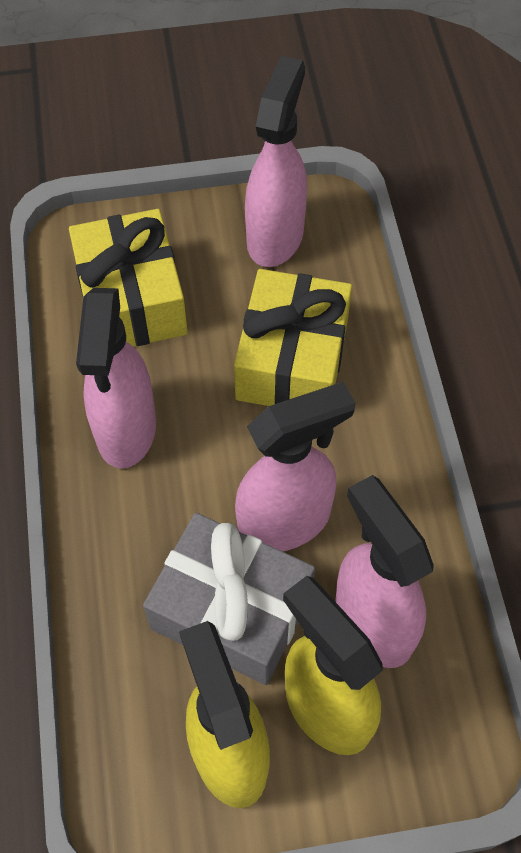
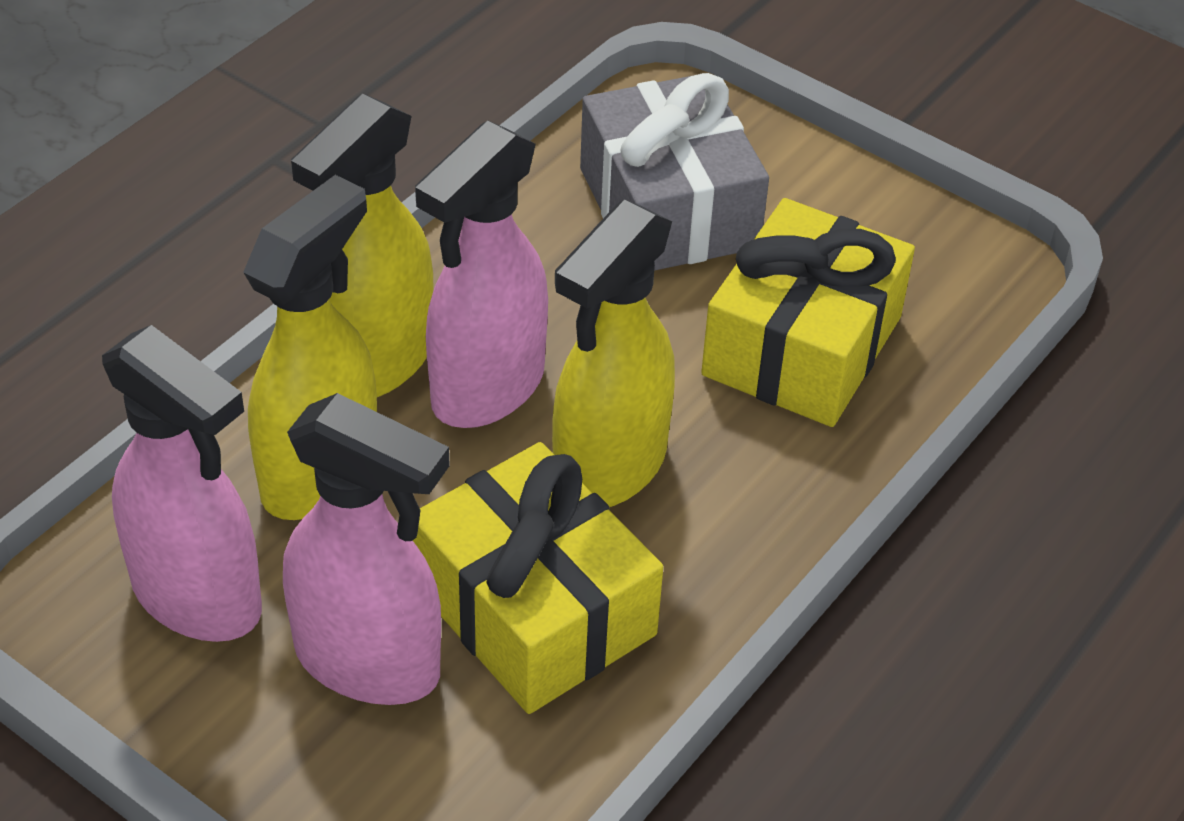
pink spray bottle: [76,288,156,469] [235,382,355,552] [245,56,307,267] [335,475,434,668] = 4 -> [102,325,262,642] [283,393,450,705] [415,121,548,428] = 3
yellow spray bottle: [179,621,270,808] [283,576,383,755] = 2 -> [243,175,377,520] [291,94,434,397] [552,199,675,507] = 3

